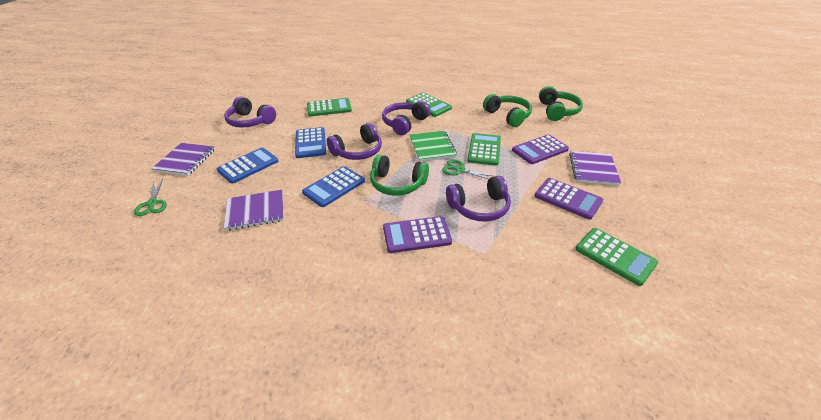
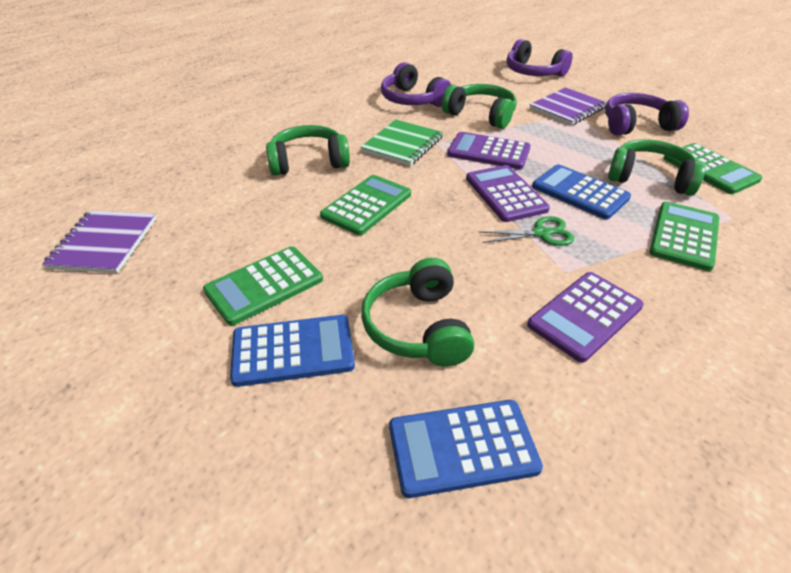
green headphones: [370,155,429,196] [483,94,532,127] [539,86,583,121] = 3 -> [266,125,350,176] [361,258,474,367] [442,84,517,129] [608,139,706,196] = 4
green scissors: [134,179,167,216] [442,159,495,180] = 2 -> [479,216,574,246] = 1
purple headphones: [224,97,276,128] [327,123,382,160] [382,101,430,135] [446,176,511,222] = 4 -> [381,62,451,107] [506,39,573,77] [605,93,689,135] = 3
purple notebook: [151,143,215,176] [224,190,284,231] [569,151,621,186] = 3 -> [42,210,156,273] [530,87,607,126] = 2

